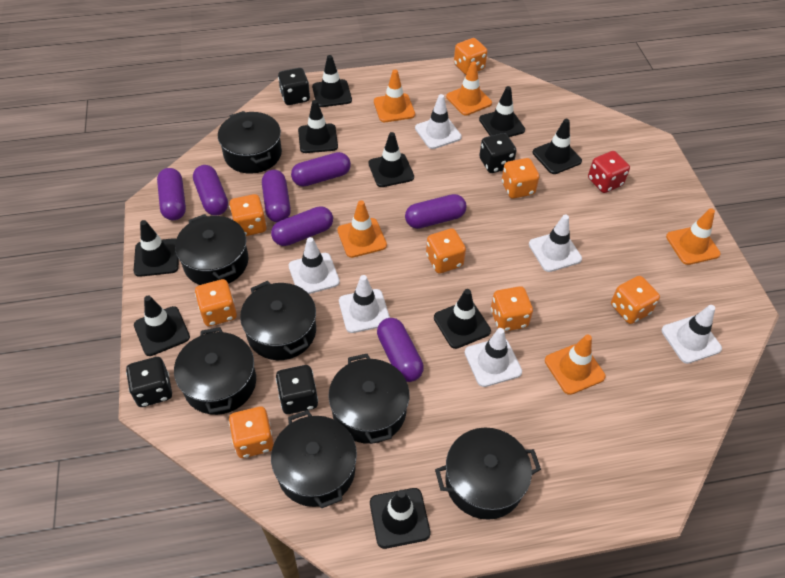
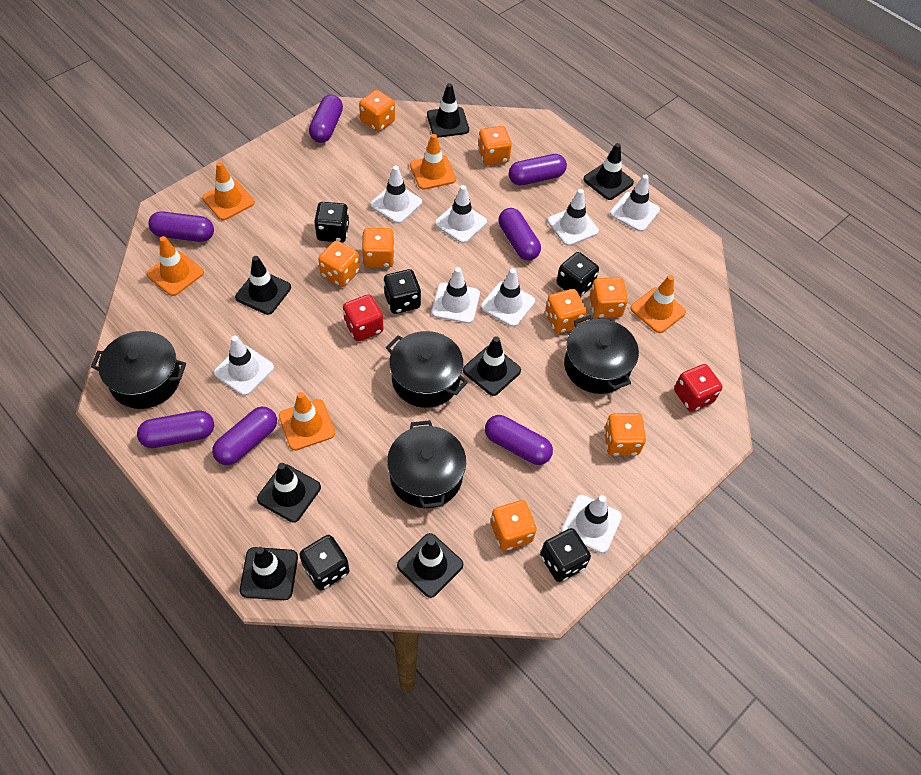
black dice: [126,357,172,407] [276,365,318,414] [278,68,310,105] [479,133,516,173] = 4 -> [299,535,349,590] [314,202,349,242] [383,269,421,314] [540,528,591,582] [556,252,599,297] = 5
black pot: [174,327,256,415] [175,214,249,285] [218,111,282,174] [240,281,316,360] [271,410,357,509] [328,354,410,444] [435,428,541,520] = 7 -> [91,331,186,409] [386,331,468,408] [387,420,466,508] [564,315,639,394] = 4
black traffic cone: [134,220,179,277] [134,295,190,356] [298,100,338,153] [312,55,352,107] [369,132,414,187] [370,488,431,549] [434,289,491,349] [479,86,525,137] [533,119,582,174] = 9 -> [235,256,291,315] [240,547,298,600] [257,463,321,522] [397,533,463,598] [427,83,469,137] [463,336,521,396] [583,143,634,200] = 7
red dice: [588,151,630,193] = 1 -> [343,294,383,342] [674,364,722,412] = 2
white traffic cone: [289,237,340,294] [339,275,390,333] [415,94,462,149] [464,328,522,387] [529,215,582,272] [661,305,722,364] = 6 -> [214,336,274,396] [370,165,422,224] [432,267,480,323] [435,185,487,243] [481,268,535,327] [548,189,599,246] [561,495,622,553] [610,174,660,232] = 8

